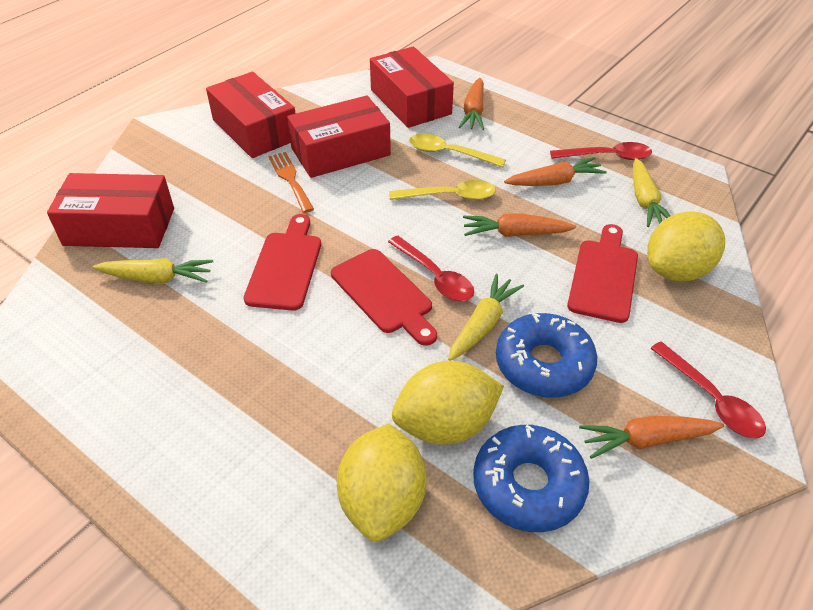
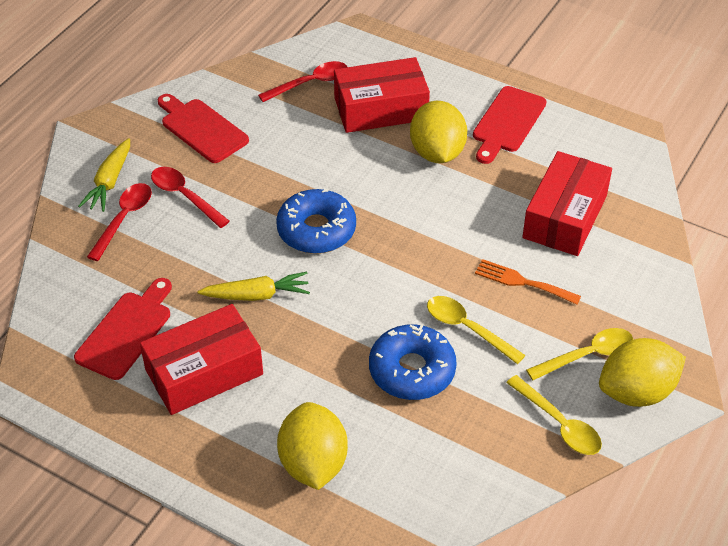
orange carrot: [459,78,484,130] [463,214,576,237] [504,157,607,186] [579,416,724,459] = 4 -> none = 0
red box: [47,173,174,248] [206,72,296,158] [287,95,391,178] [370,46,454,128] = 4 -> [140,304,263,415] [334,57,430,133] [522,151,612,256] = 3
yellow carrot: [92,258,213,283] [448,274,524,361] [633,158,670,227] = 3 -> [78,138,130,212] [197,272,310,301] = 2
yellow spoon: [389,180,496,200] [409,134,506,167] = 2 -> [427,296,525,364] [507,375,602,455] [526,328,633,380] = 3

